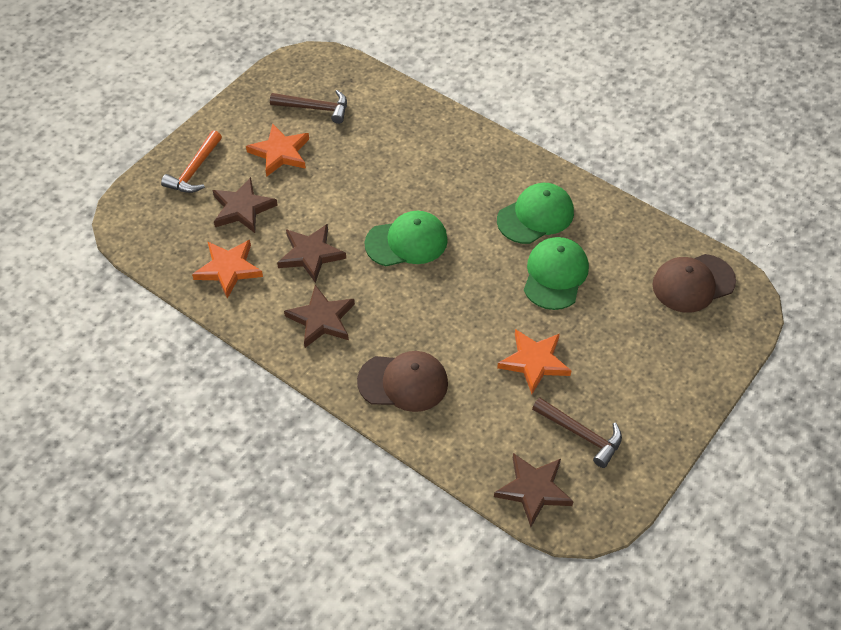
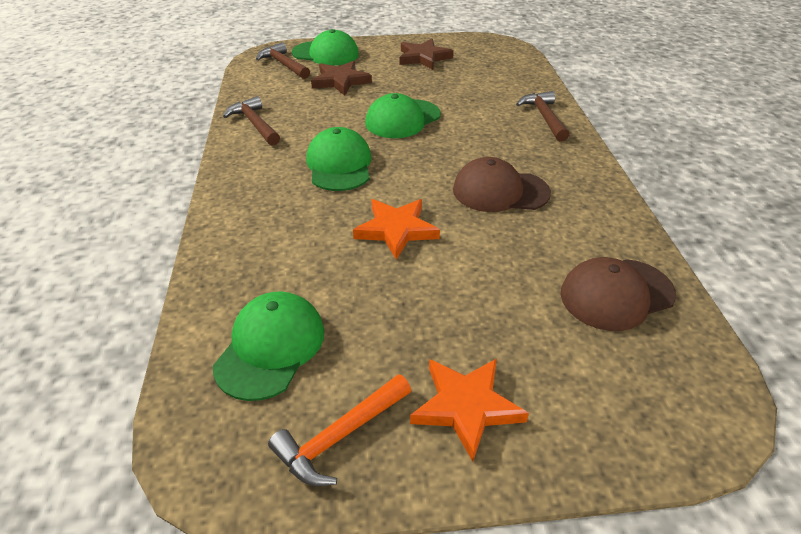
brown hammer: [270,90,347,124] [532,397,622,468] = 2 -> [223,96,280,146] [256,42,310,79] [516,91,569,142] = 3
brown star: [213,177,278,233] [277,224,346,283] [284,285,355,348] [494,453,574,527] = 4 -> [311,61,372,95] [400,39,454,70] = 2
green cap: [365,211,448,266] [497,183,574,244] [524,237,589,310] = 3 -> [213,291,324,401] [292,29,359,65] [306,127,371,191] [365,93,441,138] = 4
orange star: [192,240,263,299] [246,124,309,177] [497,329,571,394] = 3 -> [353,199,440,260] [410,358,529,461] = 2

